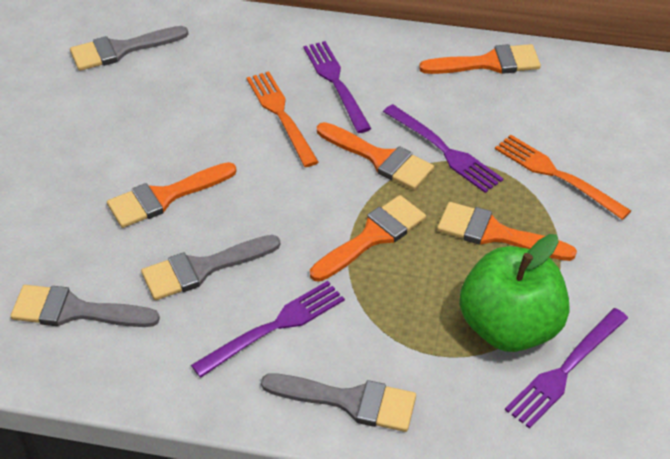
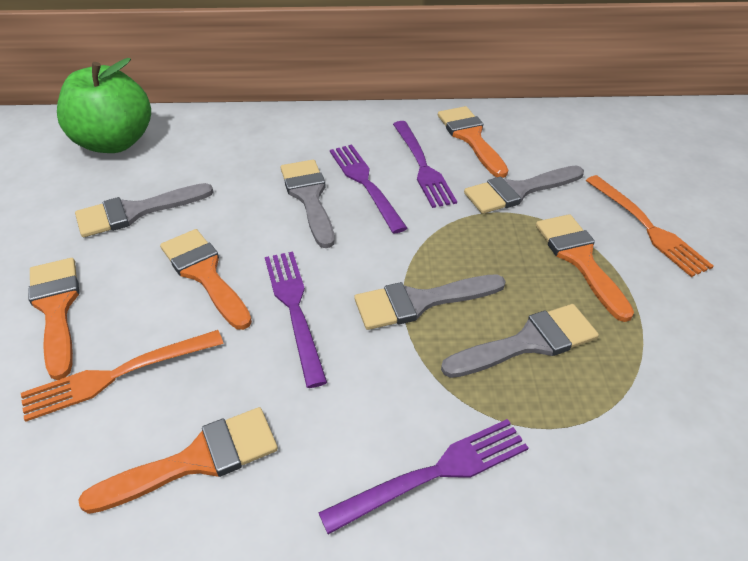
grey brush: [11,285,160,327] [70,26,188,71] [141,235,280,300] [261,374,416,432] = 4 -> [75,183,214,237] [281,160,335,248] [354,275,506,330] [441,304,599,378] [464,166,584,214] = 5

